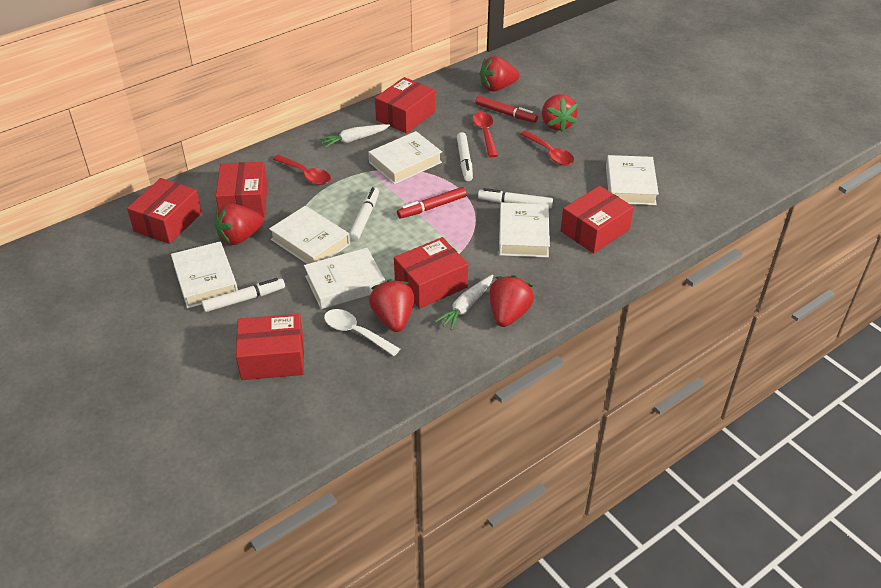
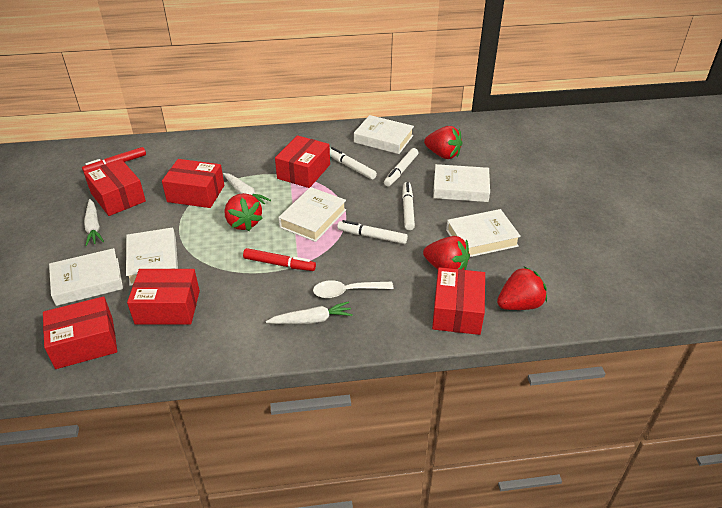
red spoon: [273,155,331,185] [472,112,498,157] [521,130,574,165] = 3 -> none = 0
red strawberry: [215,203,264,245] [369,279,414,332] [480,56,519,92] [489,275,534,327] [542,94,578,132] = 5 -> [225,193,263,231] [423,236,470,270] [424,126,462,159] [497,267,547,310] = 4
white carrot: [319,124,390,148] [435,274,493,330] = 2 -> [84,199,104,246] [223,173,271,204] [266,301,353,324] = 3

